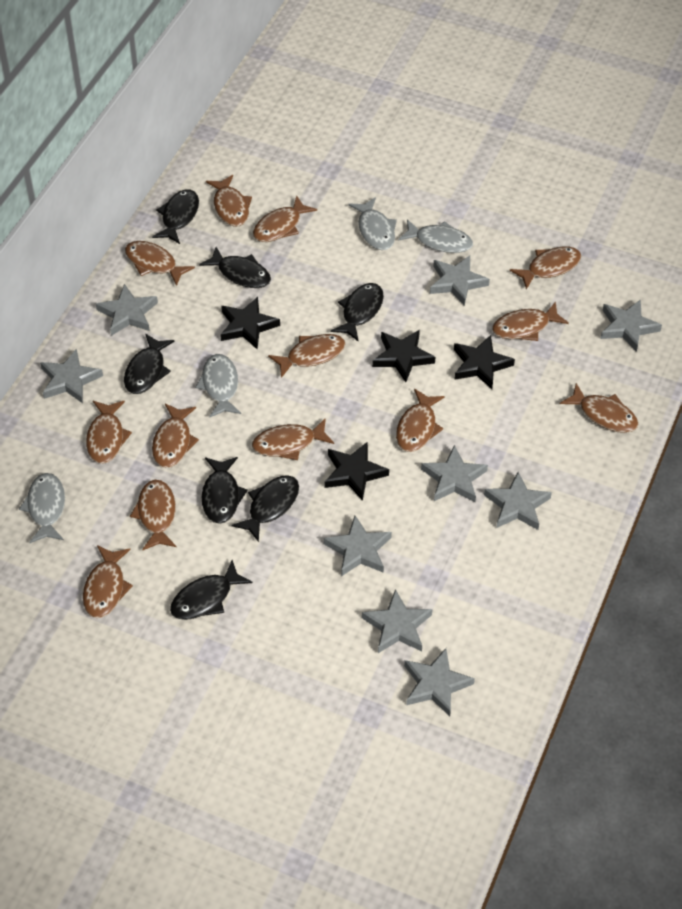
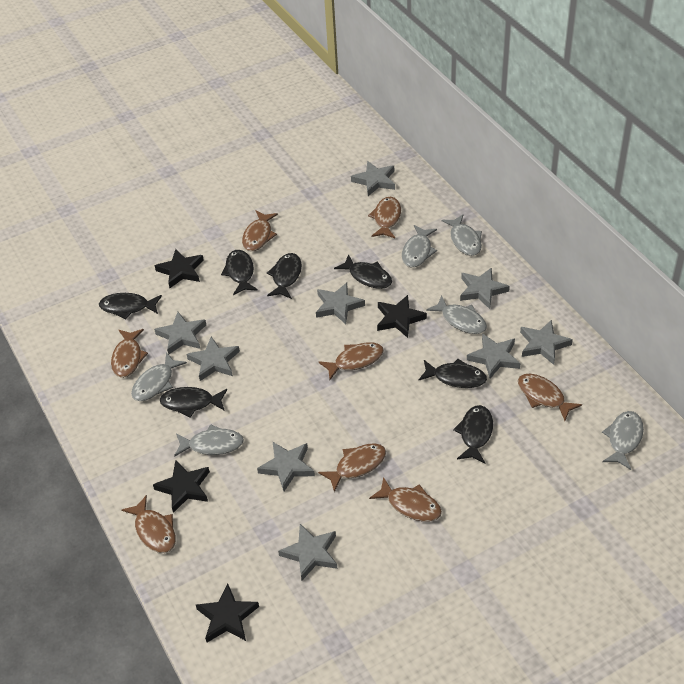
brown fish: [83,545,133,618] [86,401,132,464] [125,241,195,286] [130,480,176,550] [152,404,199,468] [206,175,252,226] [252,418,334,460] [253,195,317,242] [268,334,345,378] [396,389,445,452] [492,302,569,341] [510,247,581,290] [560,383,638,433] = 13 -> [111,329,148,378] [122,495,176,553] [242,211,278,251] [318,342,384,380] [318,443,386,492] [368,197,401,238] [369,477,442,522] [518,374,582,421] = 8
grey fish: [19,473,65,543] [195,354,241,418] [348,197,397,250] [398,219,473,253] = 4 -> [131,352,187,401] [174,424,244,457] [402,225,437,267] [426,296,487,334] [441,214,482,256] [602,411,644,470] = 6

